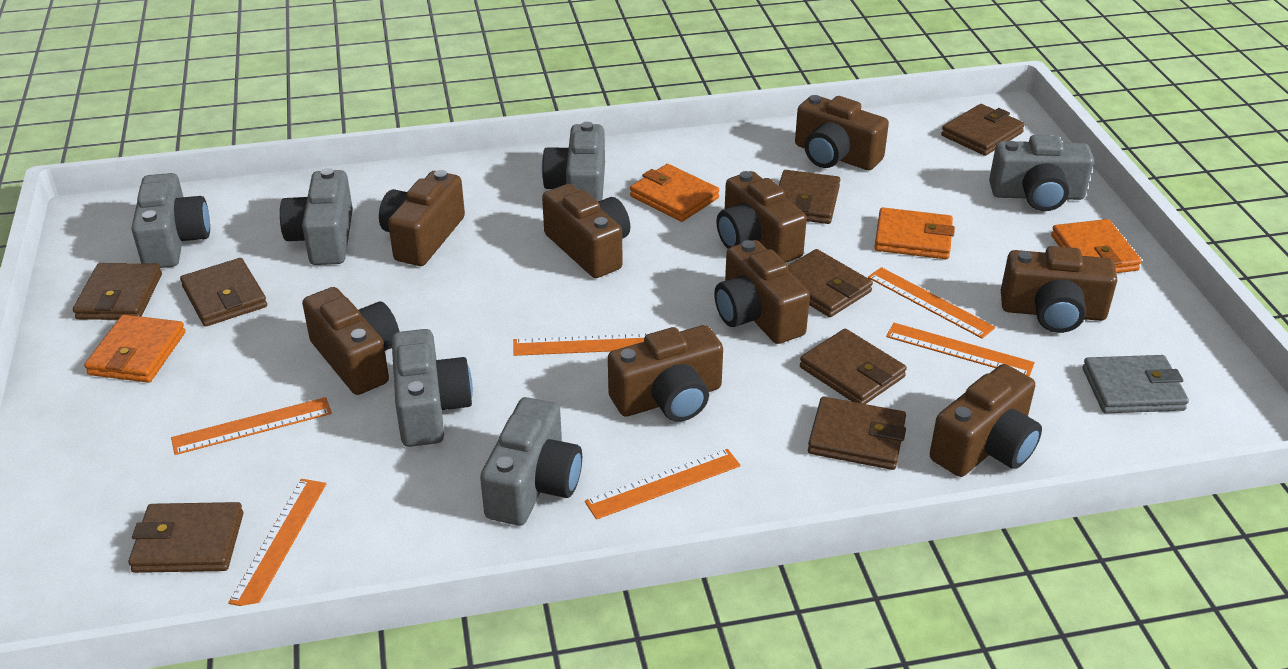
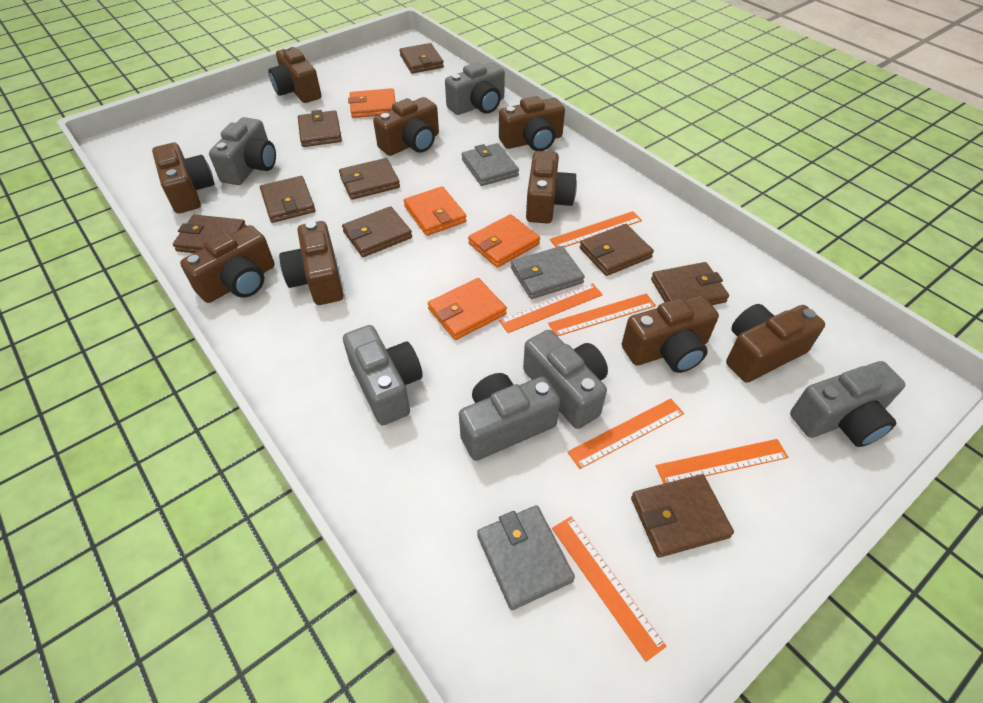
brown wallet: [73,263,162,320] [128,502,243,573] [180,258,267,326] [779,170,840,224] [788,249,873,317] [800,329,907,404] [808,397,906,470] [941,104,1025,156] = 8 -> [173,215,247,253] [260,176,315,223] [298,110,342,147] [339,158,400,200] [342,206,412,257] [399,43,444,74] [580,224,654,276] [631,474,734,558] [651,262,729,305] = 9
grey wallet: [1083,355,1189,413] = 1 -> [462,143,519,186] [477,505,575,610] [511,246,585,299] = 3

